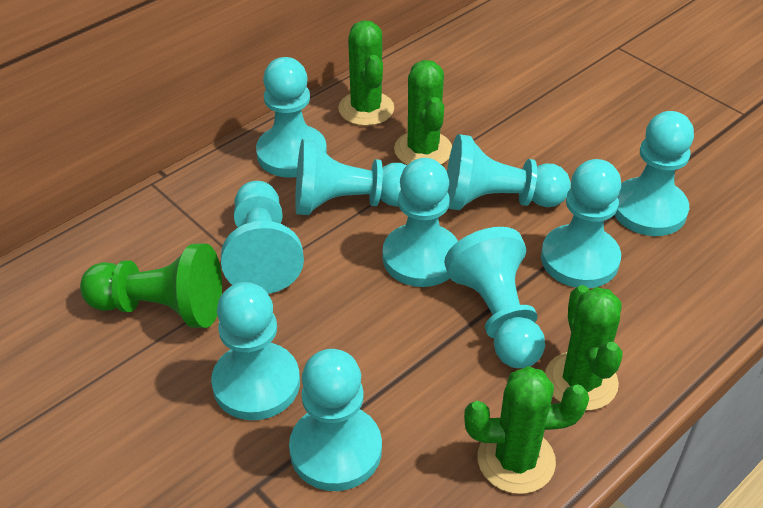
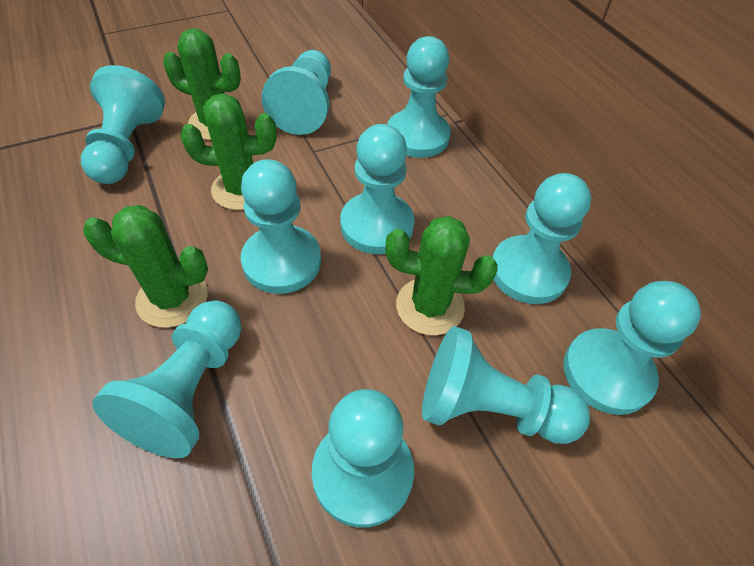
green pawn: [80,243,222,328] = 1 -> none = 0

